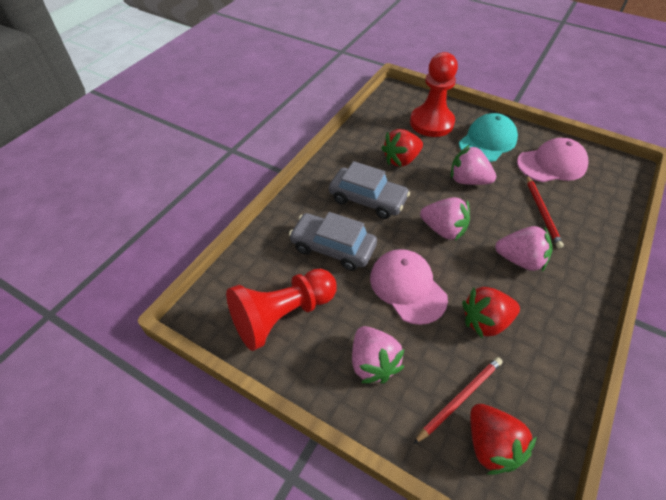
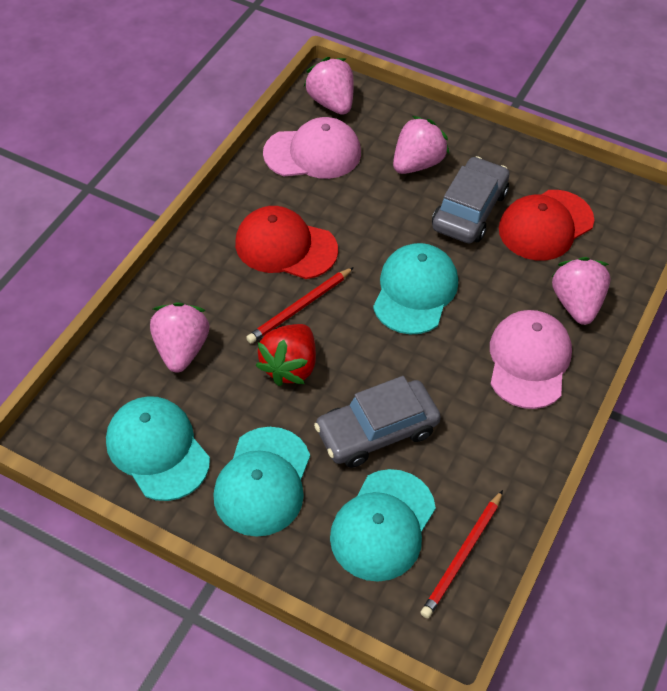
red cap: none = 0 -> [235,206,338,279] [499,190,594,261] = 2
red pawn: [226,269,337,351] [410,52,458,137] = 2 -> none = 0
red strawberry: [381,129,423,167] [462,287,520,339] [470,404,537,475] = 3 -> [255,324,316,386] = 1
turquoise cap: [459,113,518,162] = 1 -> [106,396,210,501] [213,427,310,537] [330,469,436,582] [373,243,458,334] = 4

